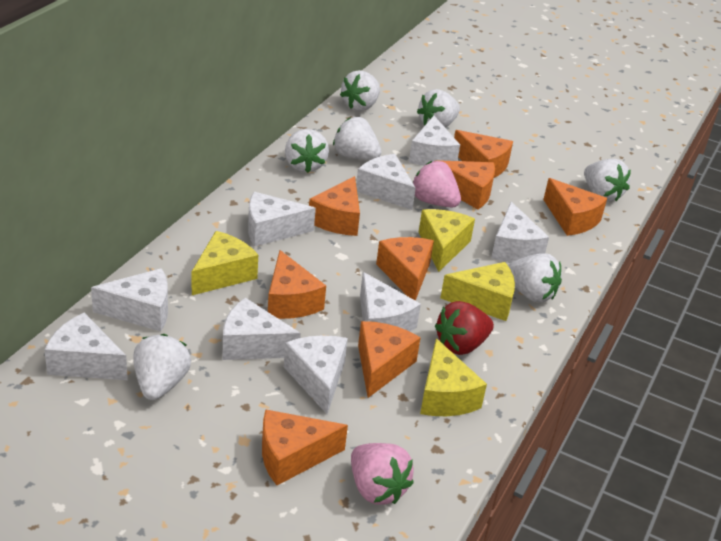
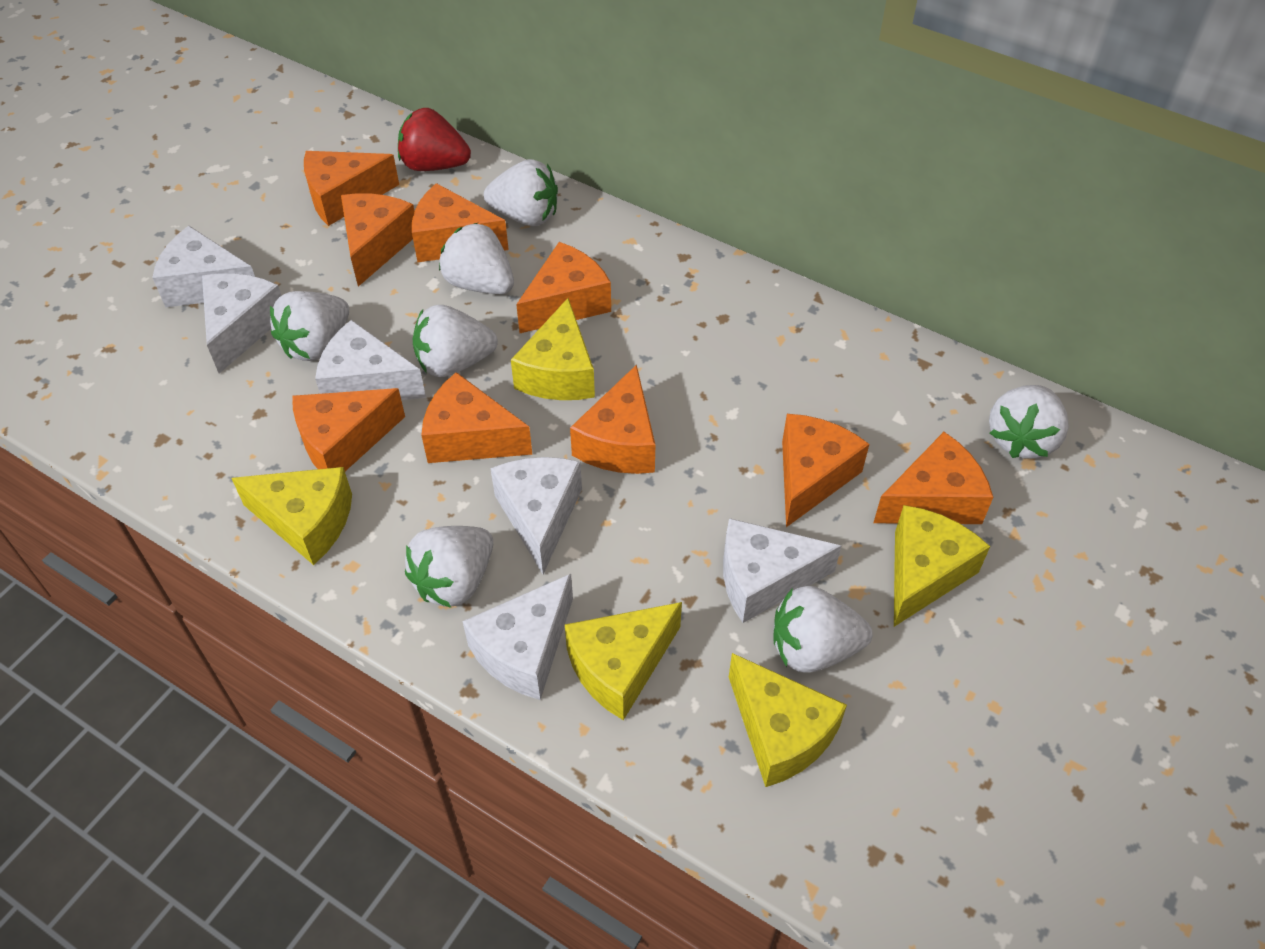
orange cheese: [262,409,348,485] [268,250,326,319] [309,176,360,236] [358,321,421,398] [376,237,434,301] [436,160,495,209] [454,130,513,178] [543,178,607,236] = 8 -> [293,388,405,471] [304,151,399,226] [341,193,414,287] [412,183,509,262] [421,372,532,463] [516,242,611,333] [570,364,655,474] [782,414,869,527] [873,432,993,524] = 9
pink strawberry: [351,443,414,505] [413,161,461,207] = 2 -> none = 0
white cheese: [44,313,128,380] [91,268,168,332] [222,298,301,360] [248,192,316,246] [284,335,348,414] [356,154,416,210] [360,272,421,332] [409,116,460,166] [491,202,549,262] = 9 -> [152,226,255,307] [202,274,282,374] [315,320,426,400] [462,574,573,700] [490,457,582,574] [723,518,841,623] = 6
yellow cheese: [192,231,258,295] [418,209,475,272] [420,338,487,416] [440,262,515,321] = 4 -> [232,467,352,565] [511,298,595,400] [565,602,682,720] [729,653,847,787] [894,505,990,627] = 5

